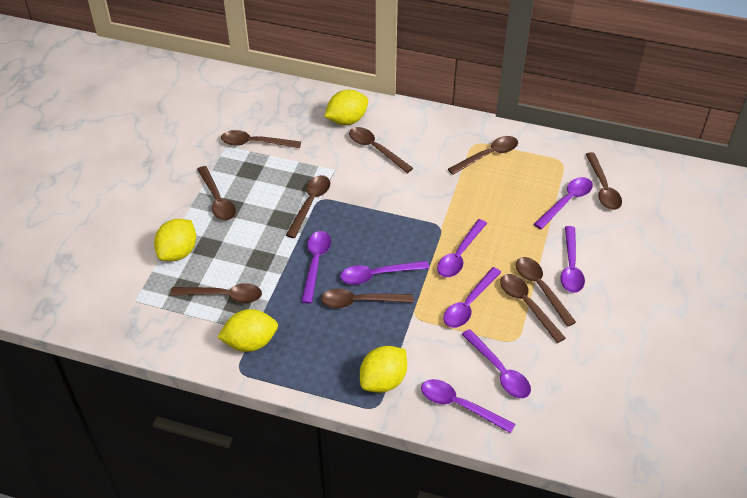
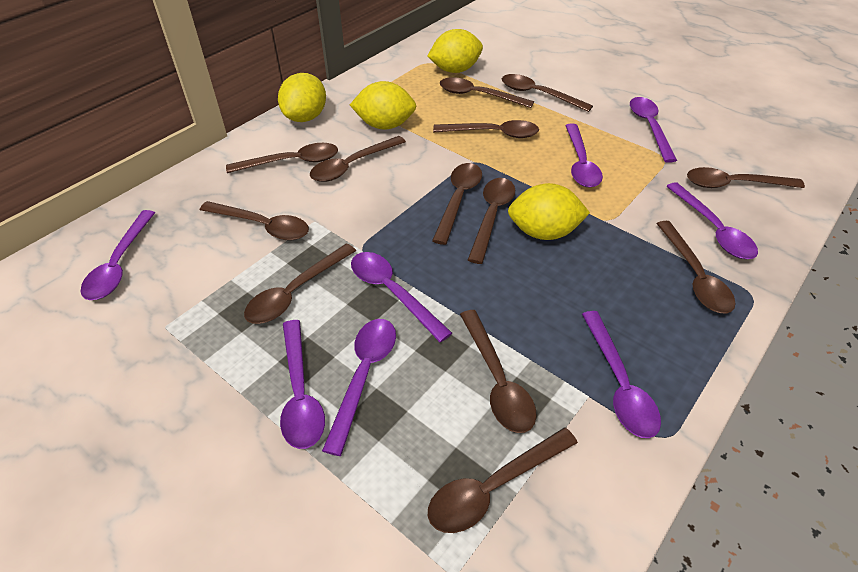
brown spoon: [170,283,262,303] [197,166,236,221] [221,130,301,148] [286,175,330,238] [321,289,414,308] [349,127,413,173] [448,136,518,175] [500,274,566,343] [516,257,576,327] [586,152,622,210] = 10 -> [200,201,309,241] [226,143,338,173] [244,243,356,324] [310,136,406,182] [428,427,578,533] [432,163,482,245] [433,120,539,138] [440,77,534,108] [460,310,537,433] [468,178,515,264] [502,74,593,112] [656,221,736,314] [687,167,805,188] = 13

